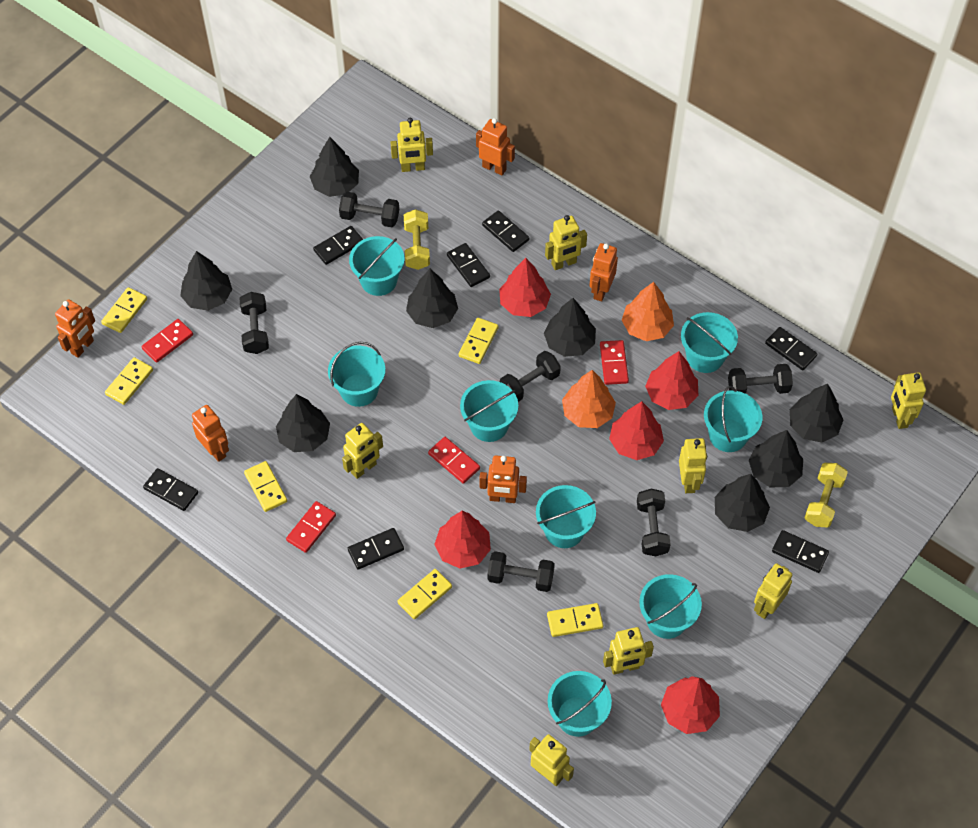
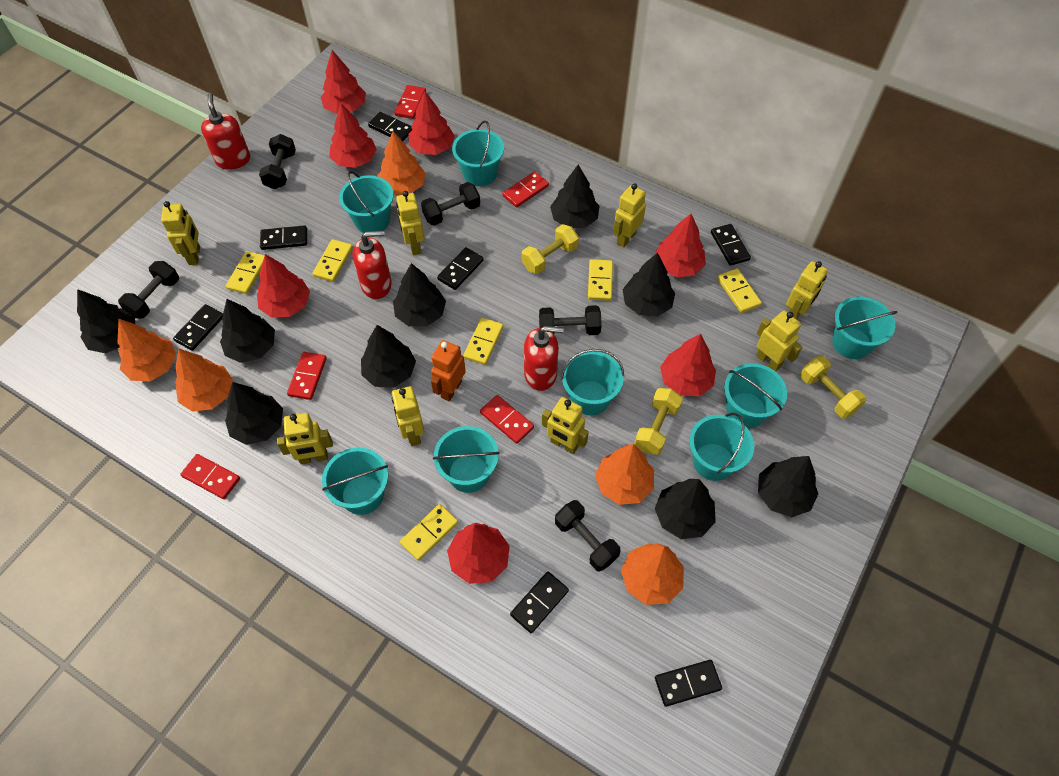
black dumbbell: [240,292,269,354] [339,192,399,227] [487,551,555,592] [499,351,561,402] [637,489,671,557] [728,364,793,394] = 6 -> [118,261,179,319] [259,134,296,189] [421,182,480,226] [539,305,602,335] [555,500,621,572] = 5
black tree: [180,251,232,311] [276,394,330,452] [310,137,359,197] [406,269,458,328] [544,298,596,357] [715,474,770,532] [749,430,803,488] [790,384,843,442] = 8 -> [77,289,135,353] [220,299,275,363] [225,382,283,445] [361,325,416,388] [393,263,446,326] [550,165,600,228] [622,253,675,317] [655,479,716,539] [758,456,818,517] = 9
orange robot: [55,299,95,358] [192,405,229,462] [476,118,515,175] [480,455,527,503] [589,243,618,301] = 5 -> [431,340,466,401] = 1
orange tree: [562,370,616,428] [622,282,674,341] = 2 -> [117,319,176,381] [175,349,233,412] [377,131,426,195] [595,444,654,505] [621,543,684,605] = 5
red domino: [142,319,193,363] [286,501,336,553] [428,437,480,484] [600,340,629,385] = 4 -> [180,454,240,499] [287,352,327,400] [394,85,426,119] [480,395,534,444] [502,171,549,208] = 5
red soap dispenser: none = 0 -> [201,93,250,170] [353,230,392,299] [524,326,564,391] = 3
red tree: [434,511,491,569] [499,258,551,317] [609,401,664,460] [645,351,698,410] [661,676,720,734] = 5 -> [257,254,310,318] [321,50,366,114] [329,103,377,168] [409,91,455,155] [447,523,510,584] [655,214,706,277] [660,334,716,396] = 7
yellow dumbbell: [404,209,430,270] [804,463,848,528] = 2 -> [522,224,579,274] [634,388,683,455] [800,356,866,419] = 3

